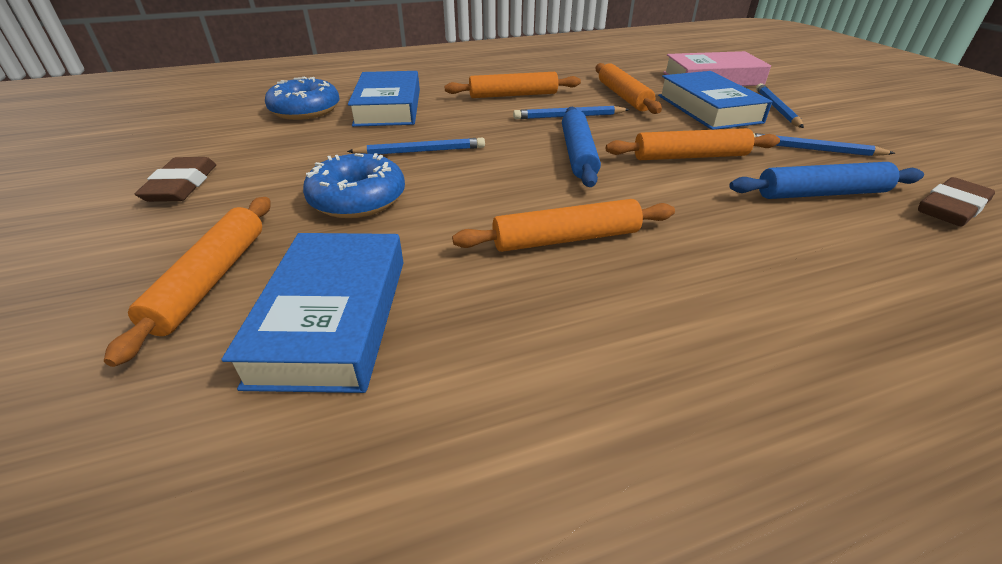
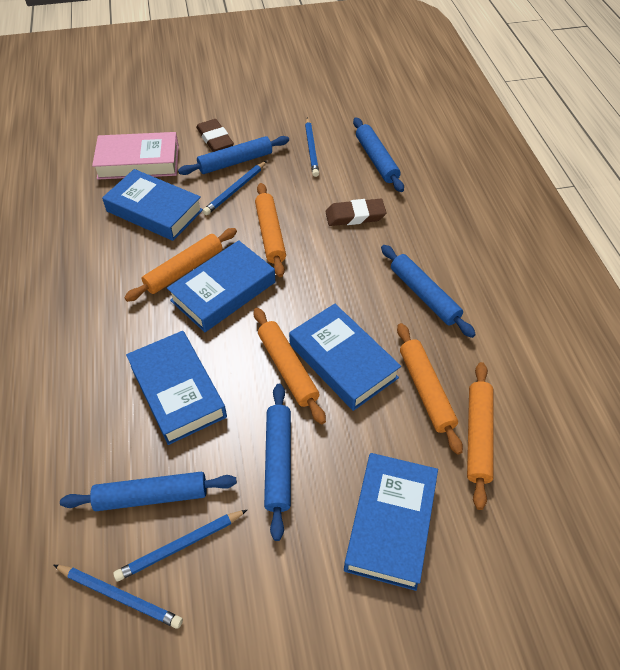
blue book: [221,233,403,393] [348,71,420,127] [658,71,773,130] = 3 -> [102,169,203,241] [126,331,227,445] [167,240,276,332] [289,304,401,411] [344,453,438,591] = 5
blue donut: [265,76,340,120] [303,153,405,218] = 2 -> none = 0
blue rolling pin: [562,107,601,187] [729,162,924,199] = 2 -> [60,472,237,511] [178,136,289,175] [264,384,291,541] [353,117,404,192] [381,245,476,338] = 5

